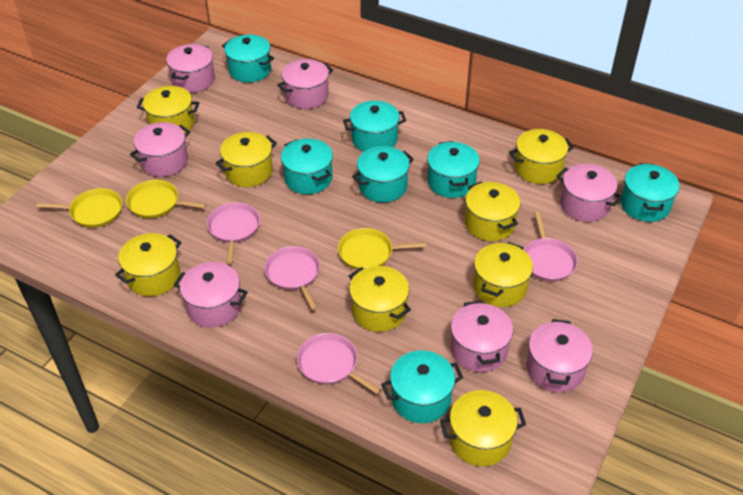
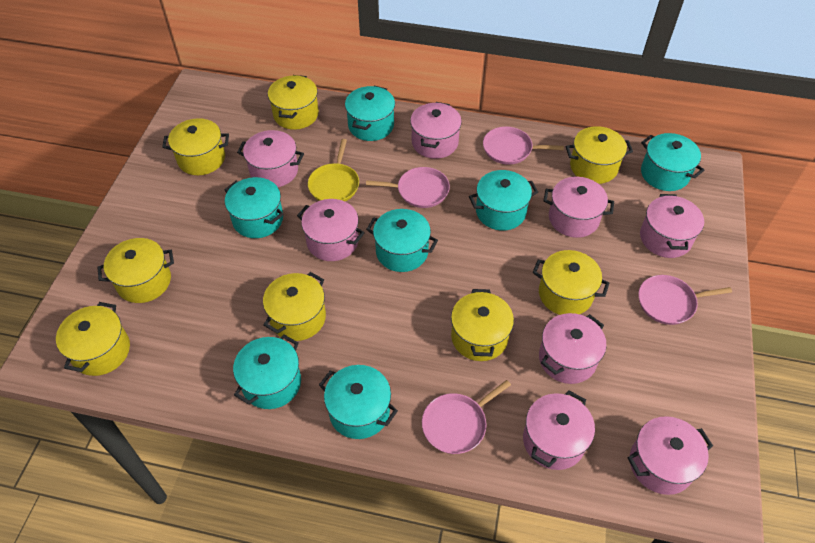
pink pot: [130,122,190,177] [166,44,215,93] [174,262,248,327] [277,59,333,109] [450,301,513,372] [526,319,593,392] [557,164,623,222] = 7 -> [237,130,304,187] [297,199,364,261] [410,102,462,159] [523,391,595,470] [539,313,607,384] [543,177,614,238] [628,416,713,495] [640,194,704,258] = 8
yellow pan: [36,188,122,228] [126,180,206,218] [338,228,426,270] = 3 -> [308,139,359,202] = 1

